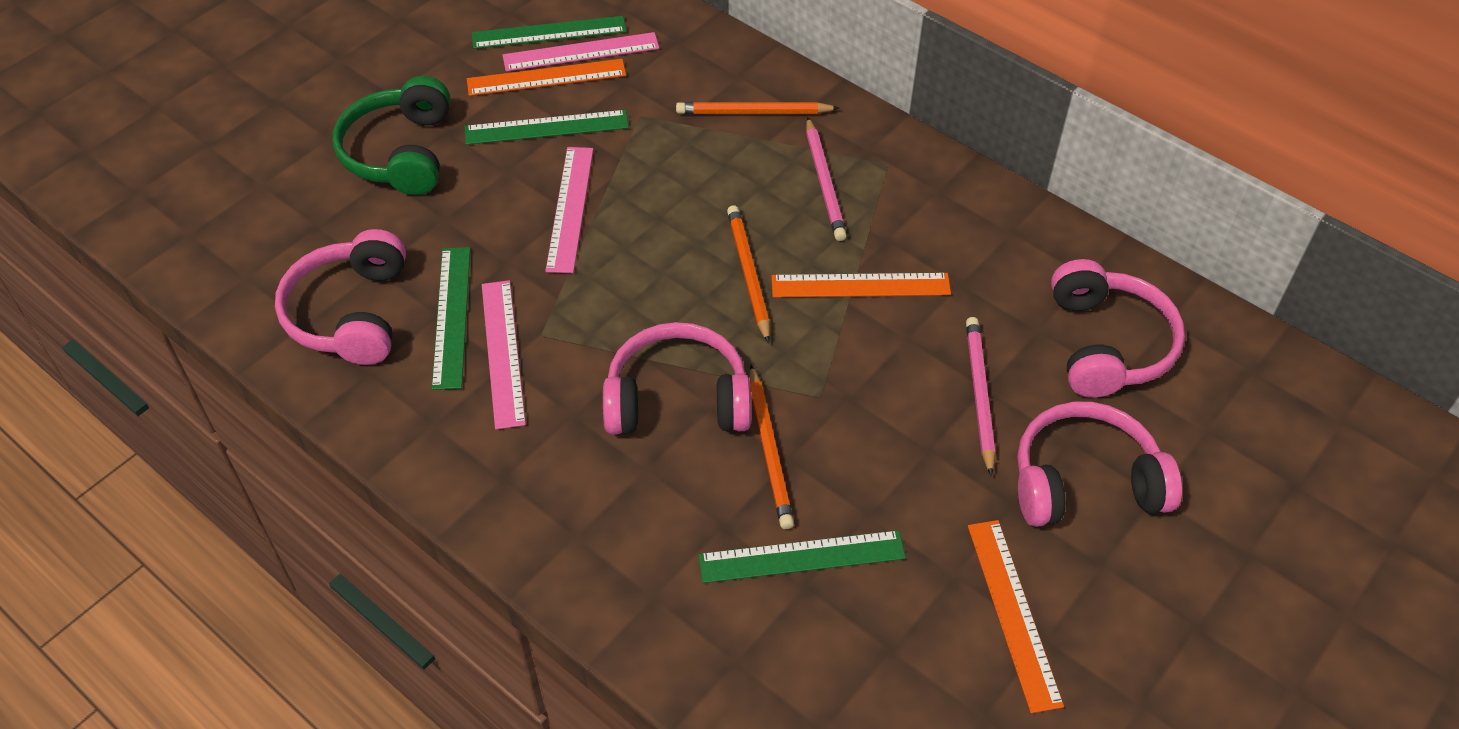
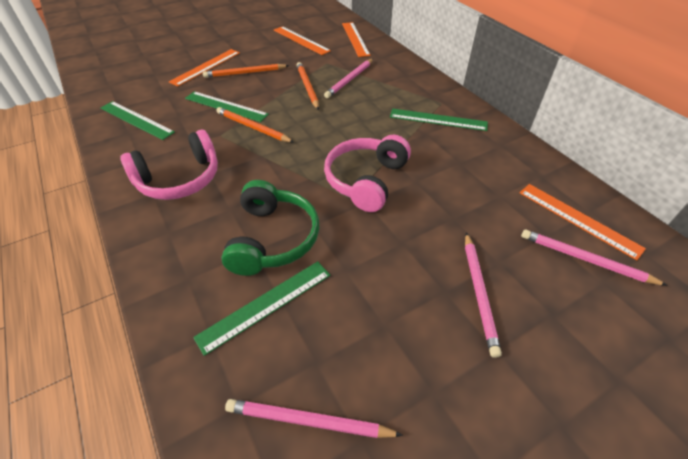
orange ruler: [467,59,626,96] [772,273,951,297] [968,520,1064,713] = 3 -> [169,49,240,87] [274,26,331,55] [342,22,371,57] [520,184,646,260] = 4
pink headphones: [275,229,406,365] [603,322,751,435] [1017,402,1182,527] [1051,259,1185,398] = 4 -> [120,130,218,200] [324,135,411,212] = 2
pink pencil: [806,117,847,241] [966,317,995,476] = 2 -> [225,399,403,438] [324,59,373,98] [465,233,502,358] [521,230,668,286] = 4
pink ruler: [482,280,526,429] [503,32,659,72] [545,147,593,273] = 3 -> none = 0

